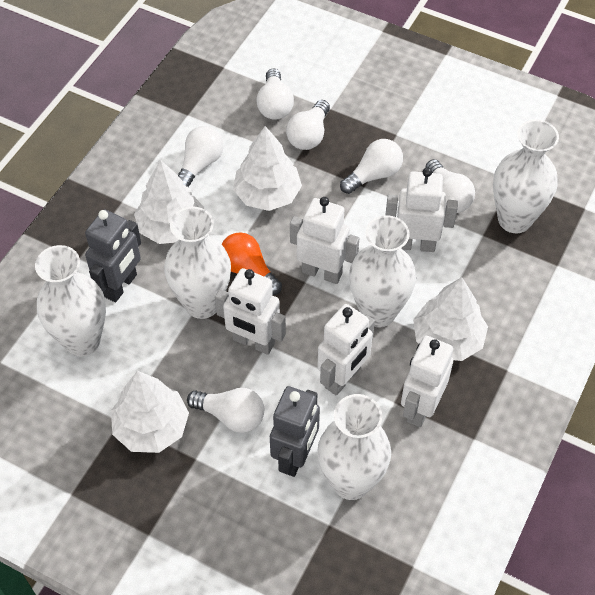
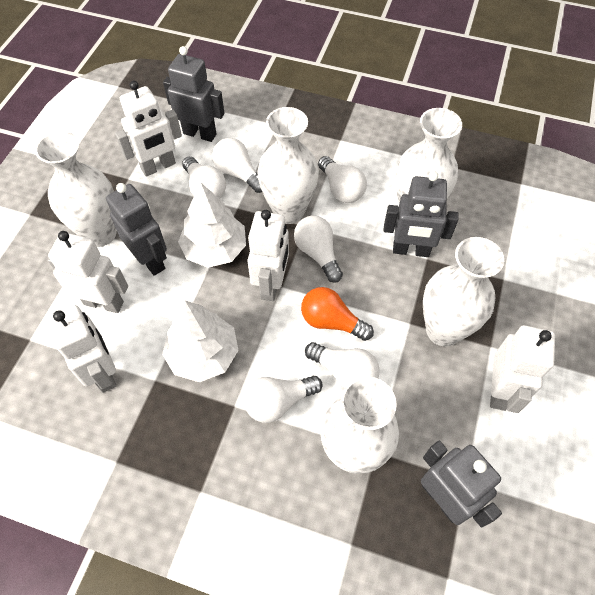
grey robot: [85,209,141,302] [270,386,320,477] = 2 -> [106,183,167,276] [163,46,224,142] [383,171,458,257] [421,441,502,528] = 4
white tree: [111,371,189,453] [134,160,204,244] [233,126,302,211] [413,277,488,361] = 4 -> [162,300,239,382] [178,182,246,268] = 2

